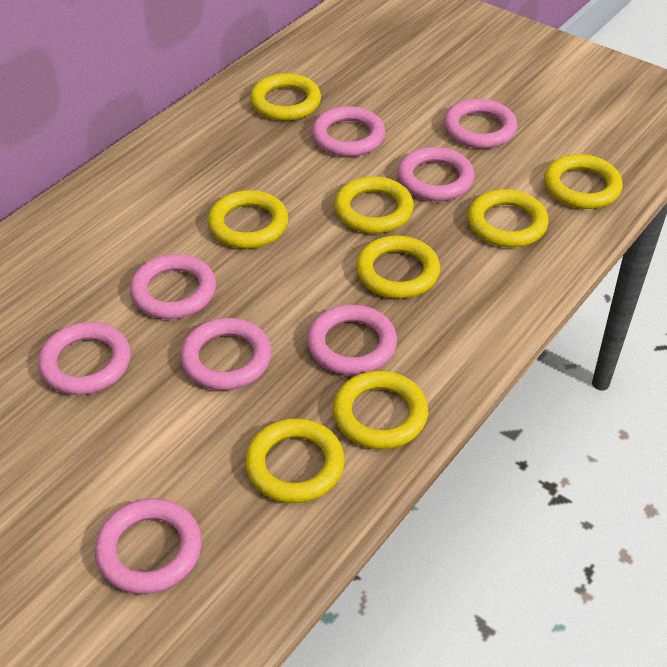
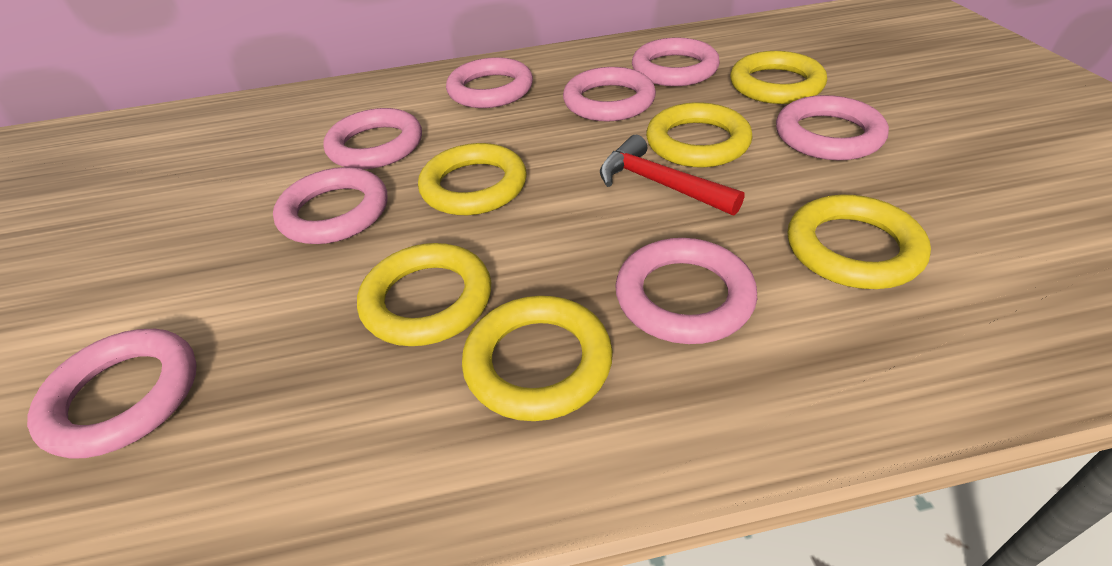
red hammer: none = 0 -> [600,135,744,215] = 1
yellow ring: [208,190,288,249] [245,418,345,503] [250,73,321,121] [333,370,428,449] [334,176,414,233] [356,235,440,299] [468,189,549,247] [544,154,623,209] = 8 -> [357,243,491,346] [418,143,527,215] [462,296,613,421] [646,102,753,168] [730,51,827,104] [788,195,931,289] = 6

